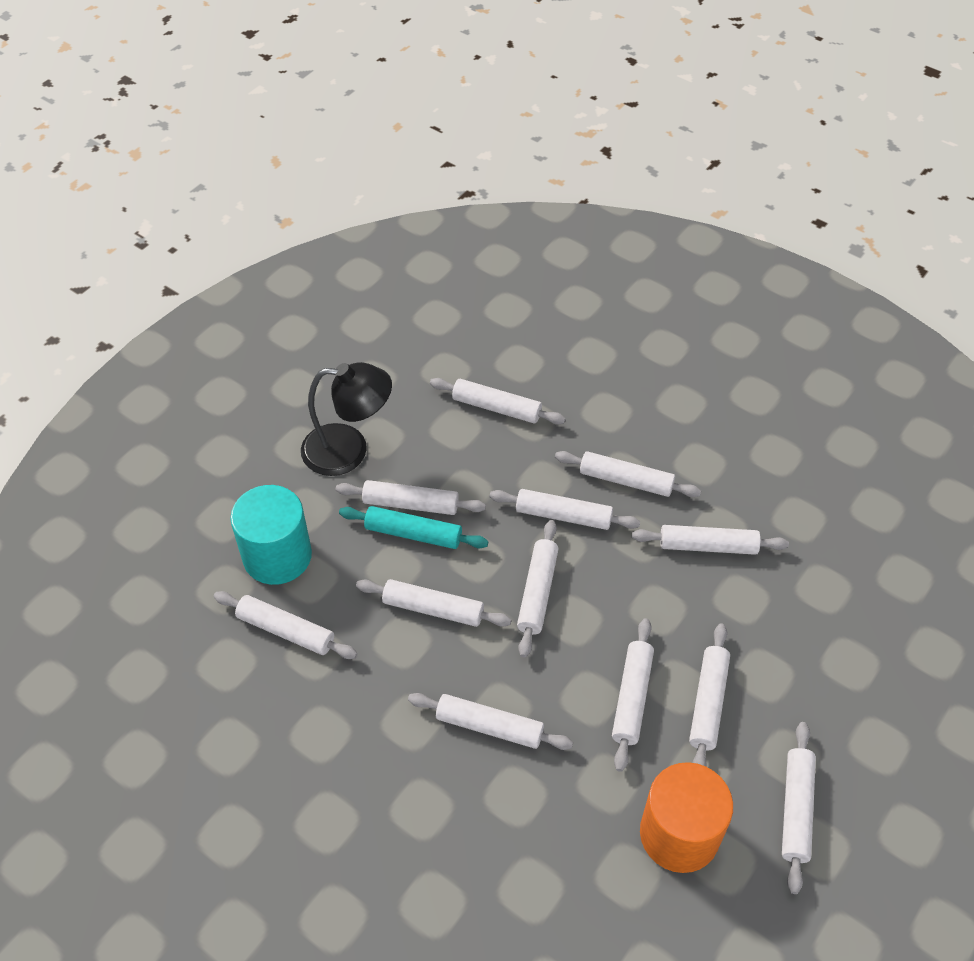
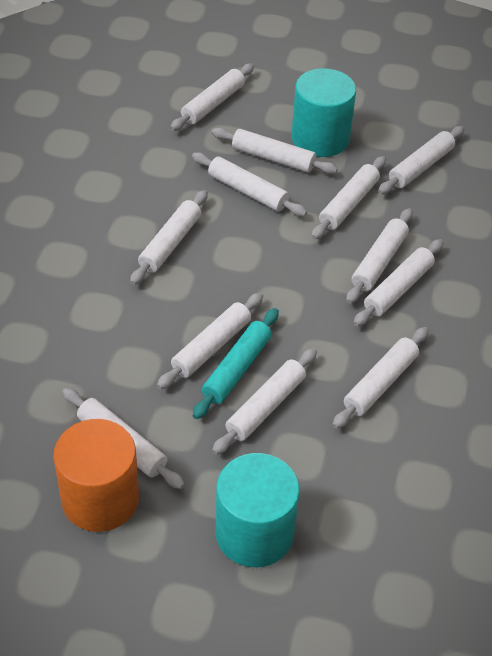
black lamp: [301,362,392,476] = 1 -> none = 0
turquoise cylinder: [230,485,312,585] = 1 -> [215,453,300,567] [291,68,356,157] = 2

